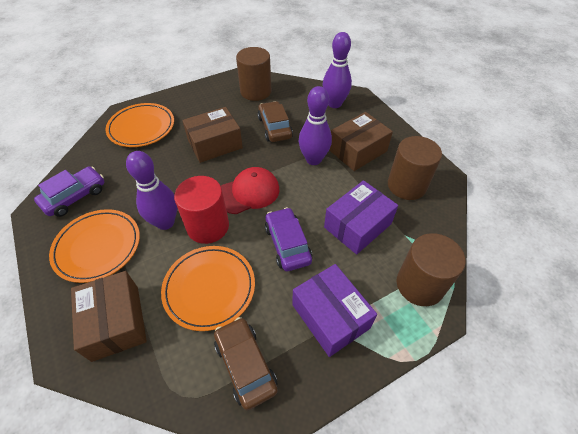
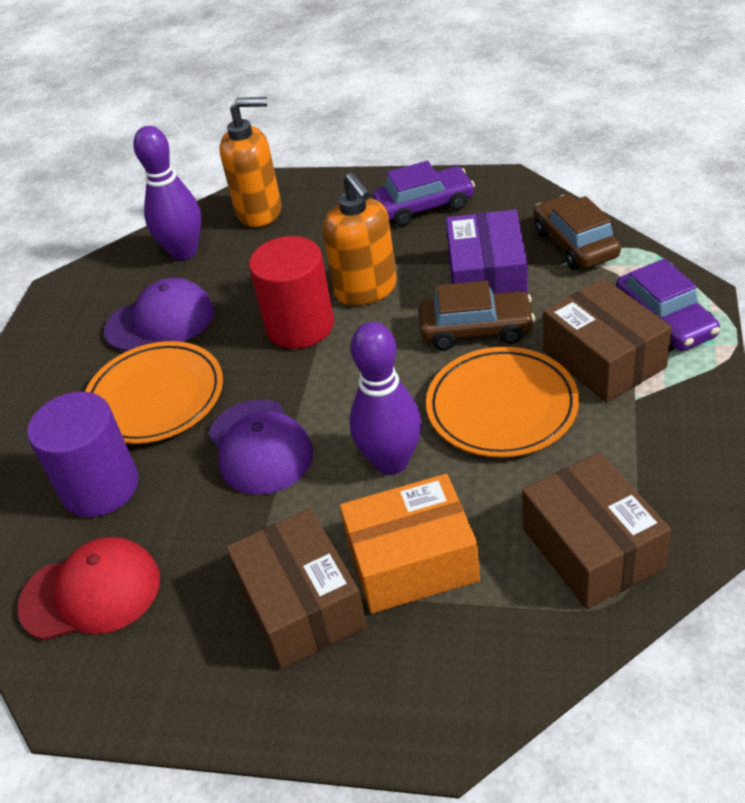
brown cylinder: [236,47,271,101] [388,136,442,200] [397,233,466,306] = 3 -> none = 0
orange box: none = 0 -> [340,474,480,614] = 1
orange plate: [49,209,140,283] [105,103,174,147] [161,246,255,331] = 3 -> [85,341,223,444] [426,347,579,458] = 2
orange soap dispenser: none = 0 -> [219,97,282,227] [323,173,397,306] = 2
purple bowling pin: [126,151,178,230] [299,86,332,165] [322,32,352,108] = 3 -> [133,126,201,260] [350,322,422,475] = 2
purple box: [292,264,377,357] [324,180,398,254] = 2 -> [446,210,528,295] = 1
purple cap: none = 0 -> [104,278,214,351] [209,399,313,495] = 2
purple cylinder: none = 0 -> [27,391,138,517] = 1

